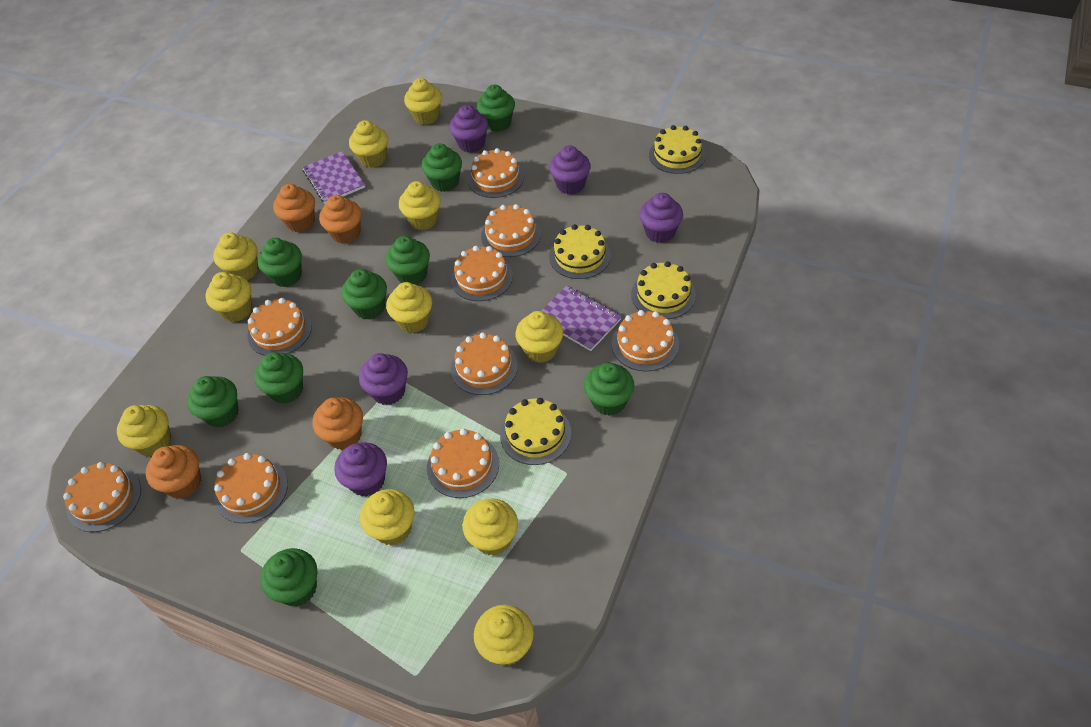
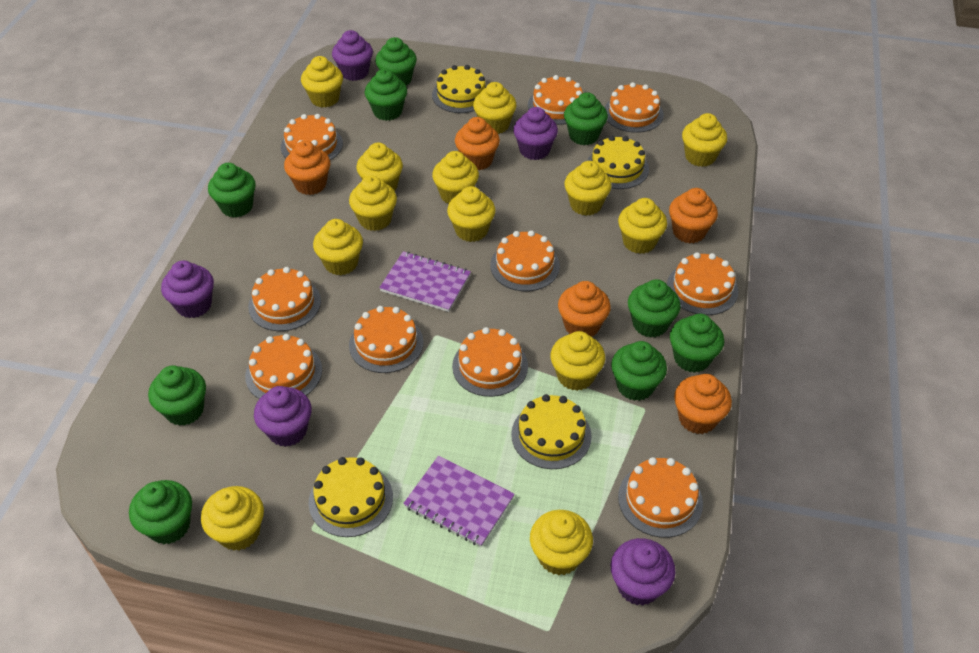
orange cake: [63,462,141,532] [214,453,288,523] [247,298,312,356] [427,428,499,498] [451,246,513,301] [451,333,518,395] [468,148,524,198] [481,204,541,257] [612,310,679,371] = 9 -> [245,334,322,399] [248,267,321,331] [281,114,343,160] [349,306,424,373] [452,327,528,397] [490,230,560,291] [528,75,583,125] [605,82,664,133] [618,457,703,538] [667,252,738,315] = 10
orange cupcake: [146,445,201,499] [273,184,315,232] [312,398,363,450] [319,195,362,244] = 4 -> [284,141,330,195] [455,117,500,170] [558,281,611,336] [669,188,718,243] [674,374,732,434] = 5
yellow cupcake: [117,405,171,457] [205,272,252,322] [213,232,258,280] [349,120,388,168] [360,489,415,545] [386,282,432,333] [399,181,441,230] [404,78,442,125] [463,498,518,556] [474,605,534,666] [515,311,563,363] = 11 -> [201,486,264,551] [301,56,343,108] [313,219,363,275] [349,176,397,231] [357,143,403,191] [432,151,479,204] [447,186,495,242] [473,82,516,134] [530,510,593,575] [550,331,605,391] [565,161,612,216] [618,198,667,254] [682,113,727,167] = 13

